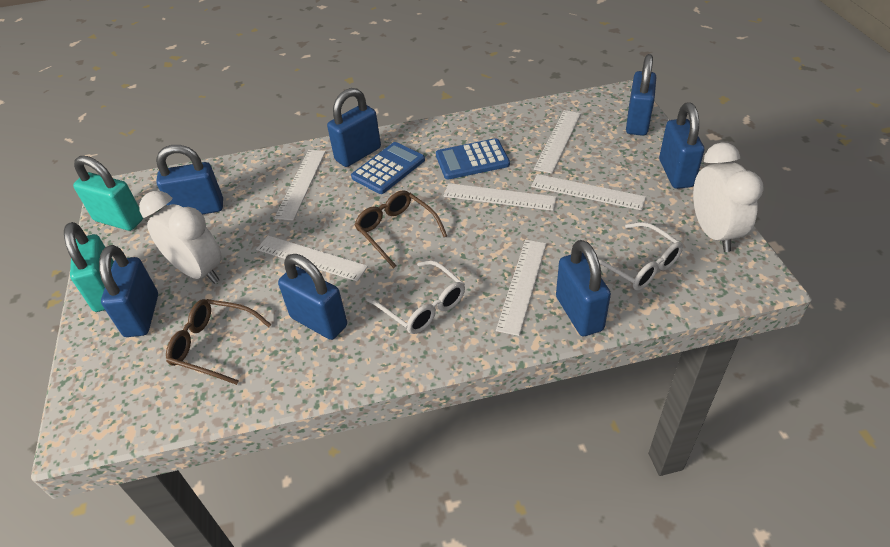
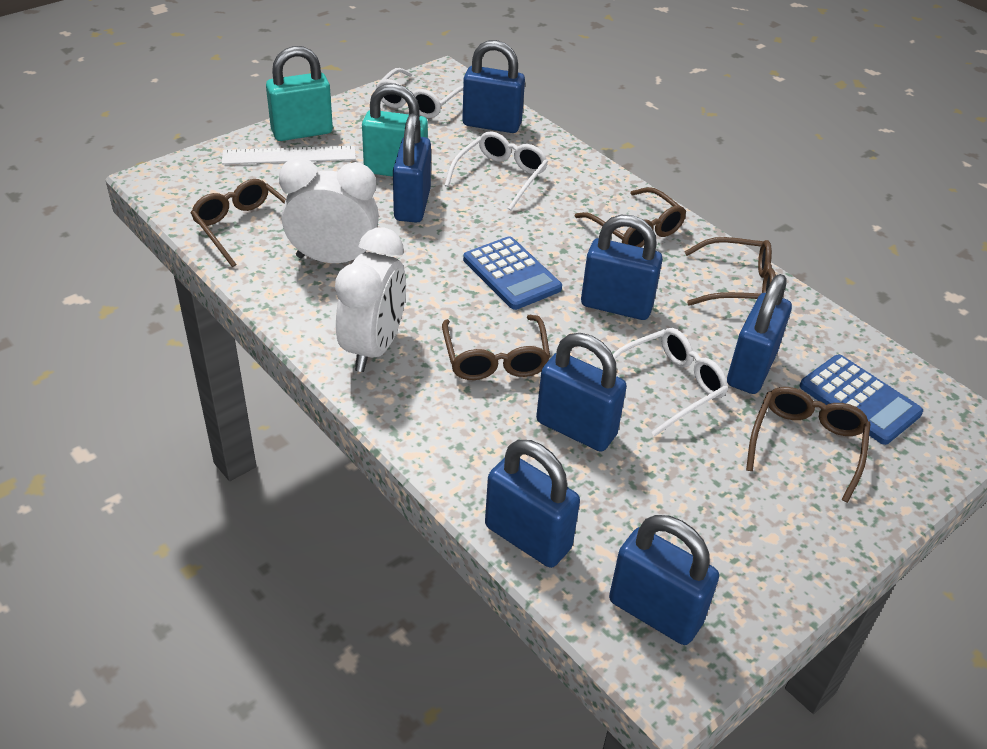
brown glasses: [166,299,272,385] [355,190,447,268] = 2 -> [191,179,286,267] [442,315,550,380] [575,187,686,247] [684,237,776,306] [746,387,870,503] = 5
white glasses: [366,260,465,334] [598,222,683,290] = 2 -> [376,68,463,118] [444,131,548,210] [601,328,728,437] = 3
white ruler: [256,235,368,282] [274,150,326,221] [444,183,557,211] [496,240,547,336] [531,174,646,210] [534,110,581,174] = 6 -> [222,146,356,164] = 1

